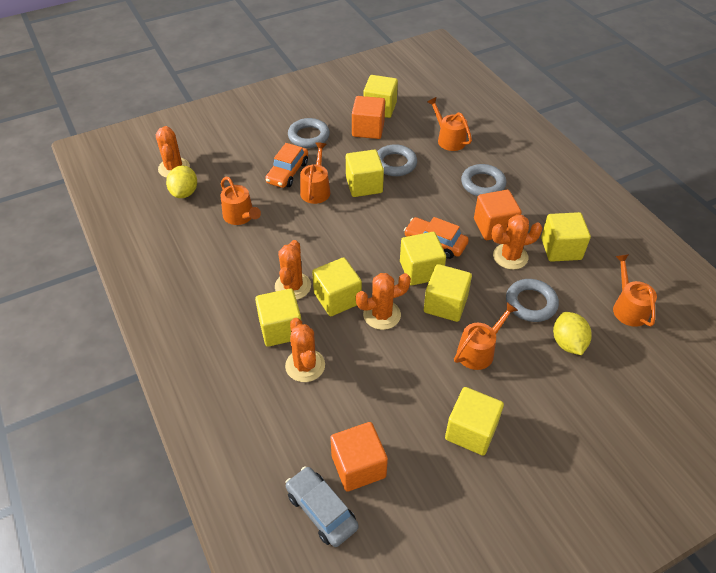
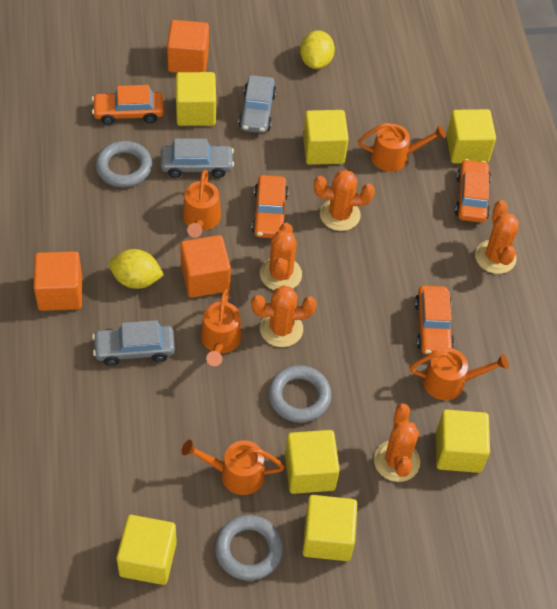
grey car: [285,466,359,547] = 1 -> [92,320,175,366] [161,138,234,178] [239,75,276,133] = 3
grey ring: [288,118,330,148] [377,144,417,176] [461,164,506,196] [506,279,559,322] = 4 -> [95,141,152,187] [215,515,283,581] [268,365,332,423] = 3
orange car: [265,143,308,188] [404,217,469,259] = 2 -> [92,85,164,125] [252,175,289,238] [415,286,454,355] [455,159,491,223] = 4
yellow cube: [255,289,302,347] [312,257,362,316] [346,149,384,197] [363,75,398,118] [400,232,446,285] [424,264,472,322] [445,387,504,456] [541,212,591,262] = 8 -> [117,515,177,585] [176,72,216,126] [285,430,340,494] [302,495,357,561] [303,110,349,165] [436,409,490,473] [446,109,496,163] = 7

